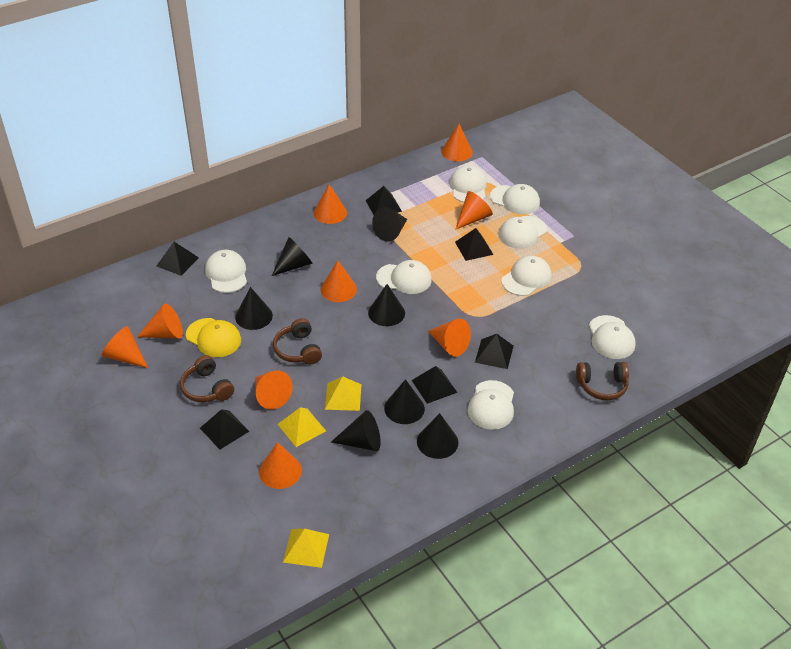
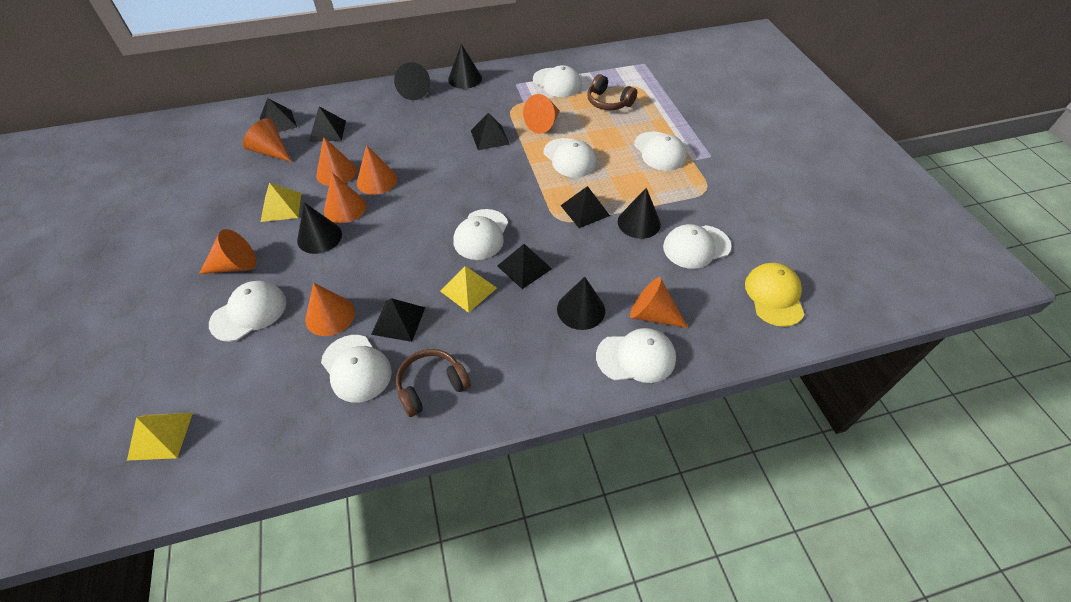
black cone: [235,287,273,330] [272,237,313,276] [331,410,381,451] [368,284,405,326] [372,207,407,242] [384,379,425,424] [417,413,458,459] = 7 -> [297,202,342,254] [394,62,430,100] [448,44,482,89] [557,277,605,330] [618,188,661,239] = 5
brown headphones: [180,355,234,402] [273,318,322,365] [576,362,629,400] = 3 -> [396,349,471,417] [587,74,637,110] = 2
orange cone: [102,326,148,368] [137,303,183,339] [255,370,293,409] [259,442,302,489] [314,184,347,224] [321,260,357,302] [428,318,471,357] [441,124,473,161] [455,191,493,230] = 9 -> [199,229,256,274] [243,118,292,162] [305,283,355,336] [316,137,357,186] [324,173,367,223] [357,145,397,195] [523,94,560,134] [630,277,688,328] = 8

